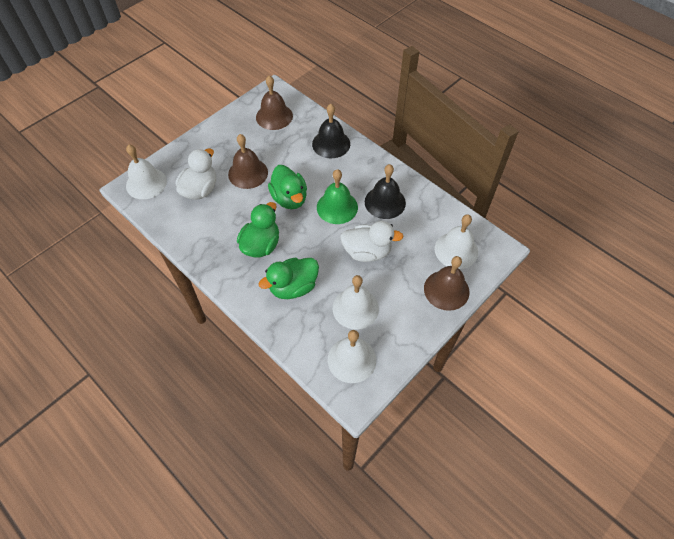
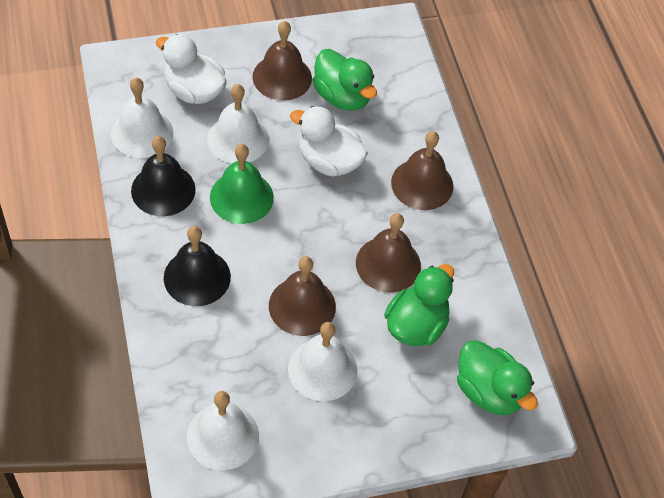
brown bell: [228,134,268,189] [256,76,293,130] [424,256,469,311] = 3 -> [253,21,312,101] [269,256,336,336] [356,213,421,293] [391,131,453,210] = 4

